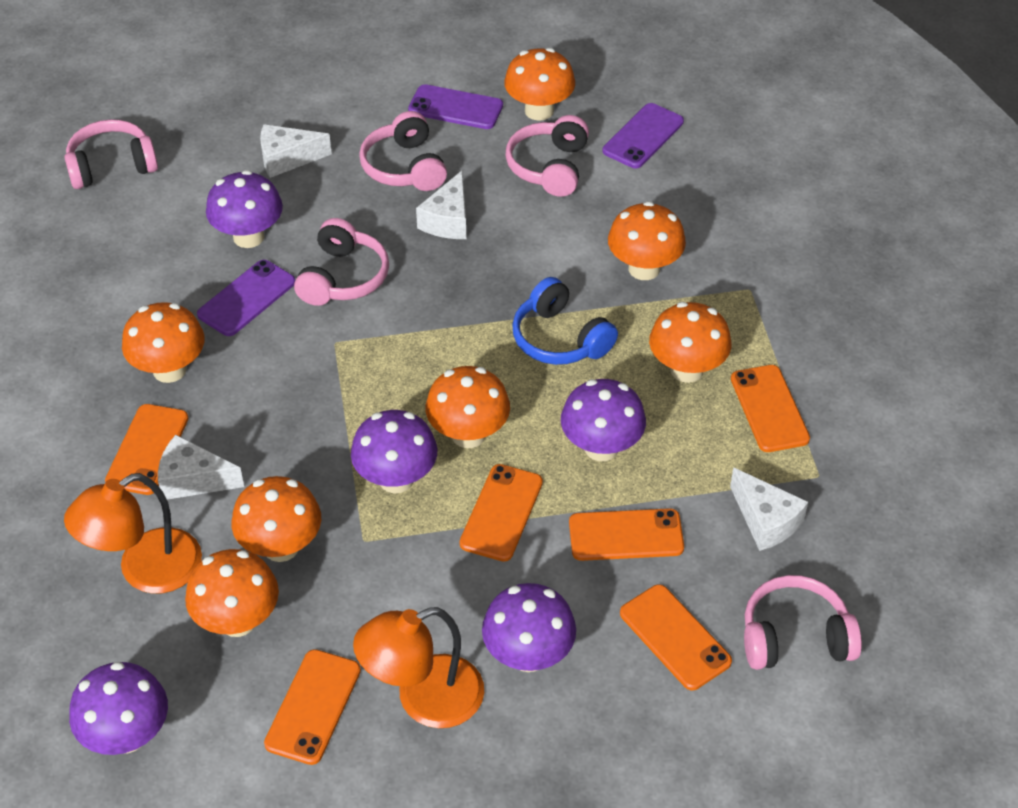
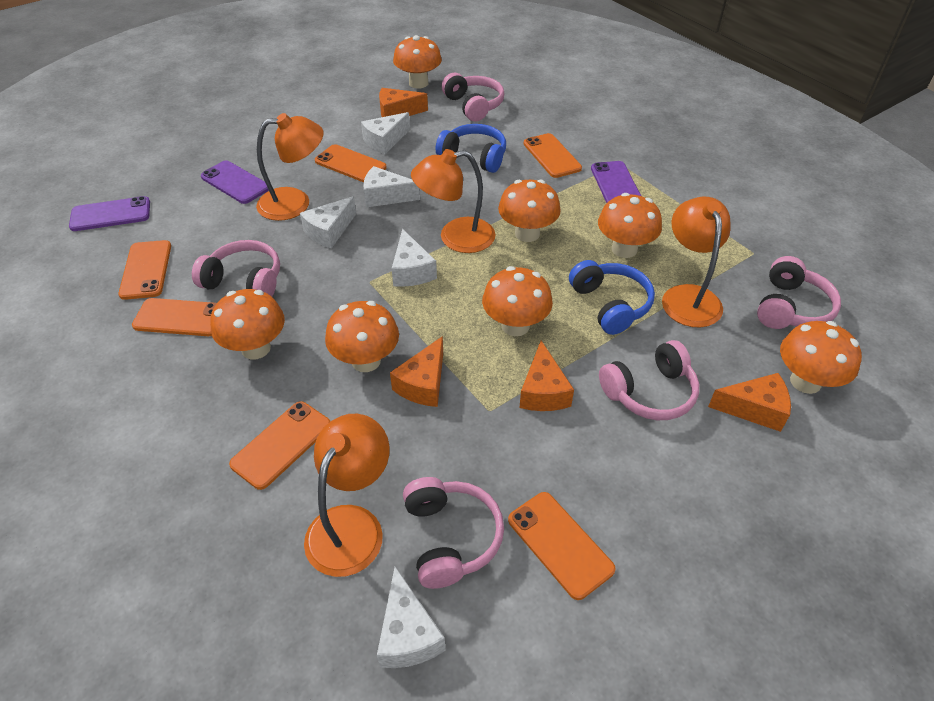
blue headphones: [512,277,618,365] = 1 -> [436,124,506,173] [569,260,655,335] = 2
orange cheese: none = 0 -> [379,88,428,117] [390,336,443,407] [520,341,574,411] [708,373,791,432] = 4
orange lamp: [64,473,202,594] [353,607,484,728] = 2 -> [256,113,323,221] [304,414,390,577] [411,149,495,253] [662,197,731,328] = 4
purple mushroom: [69,662,168,755] [206,170,283,248] [351,410,438,494] [482,583,576,672] [561,379,646,461] = 5 -> none = 0
white cheese: [158,435,244,500] [260,124,332,178] [416,171,466,239] [730,468,808,551] = 4 -> [300,196,356,248] [361,112,410,154] [363,166,420,207] [377,567,446,668] [392,229,437,287] = 5

